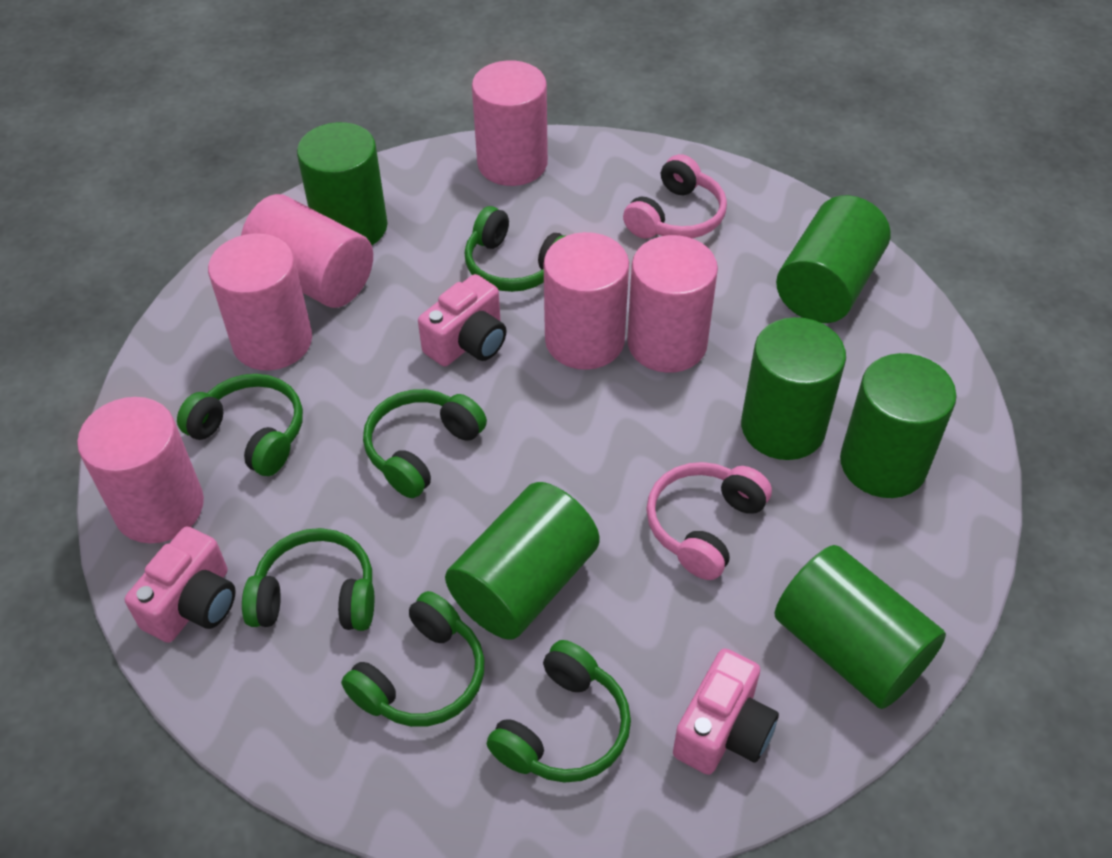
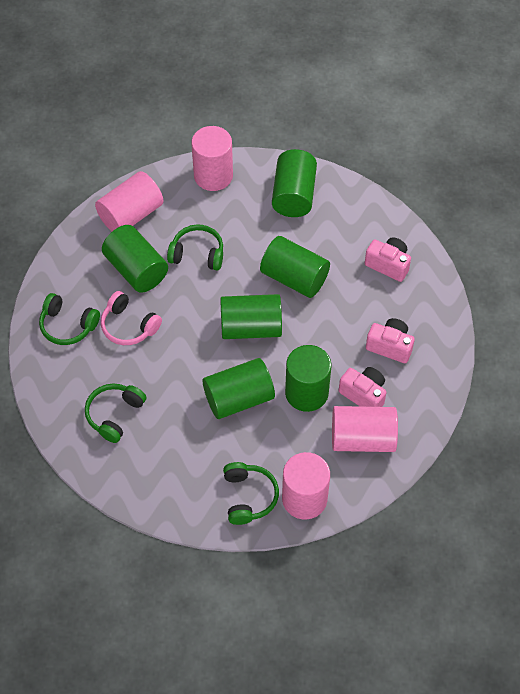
green headphones: [177,374,303,476] [242,528,374,631] [341,591,485,727] [363,389,487,498] [464,206,565,292] [487,640,631,783] = 6 -> [39,293,100,345] [85,384,146,443] [167,224,223,271] [223,462,279,525] = 4
pink cylinder: [77,397,204,544] [208,233,312,370] [241,194,373,308] [472,60,548,186] [544,232,629,370] [627,235,718,373] = 6 -> [95,171,163,231] [191,126,233,191] [282,452,330,519] [332,406,398,452] = 4
pink headphones: [623,154,727,239] [646,462,772,580] = 2 -> [101,291,162,345] = 1

